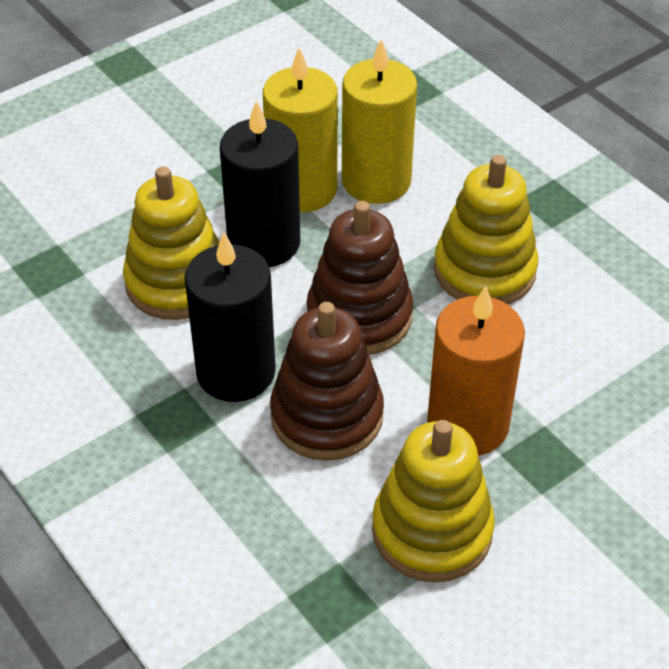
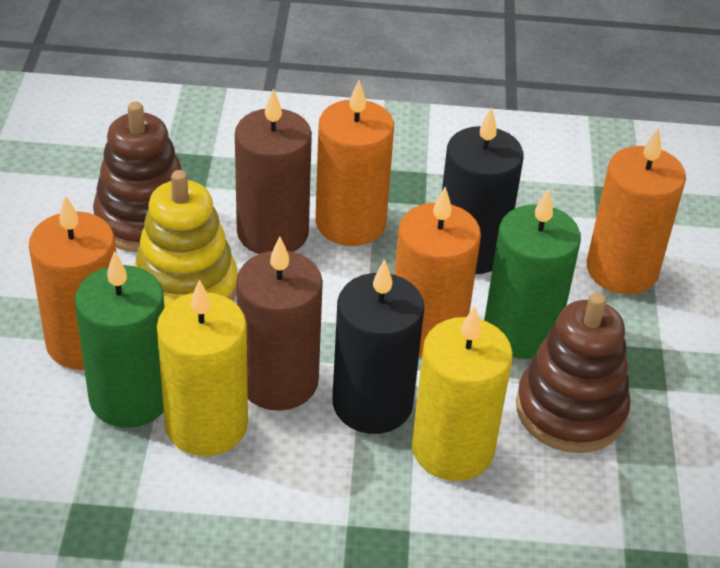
brown candle: none = 0 -> [235,88,312,254] [236,236,323,411] = 2
green candle: none = 0 -> [75,251,164,428] [484,188,581,359] = 2
orange candle: [427,286,525,456] = 1 -> [29,195,116,370] [315,80,394,246] [394,187,481,357] [587,128,686,295] = 4
yellow stacking toy: [123,167,219,320] [372,420,495,583] [434,155,538,304] = 3 -> [134,170,238,308] = 1

